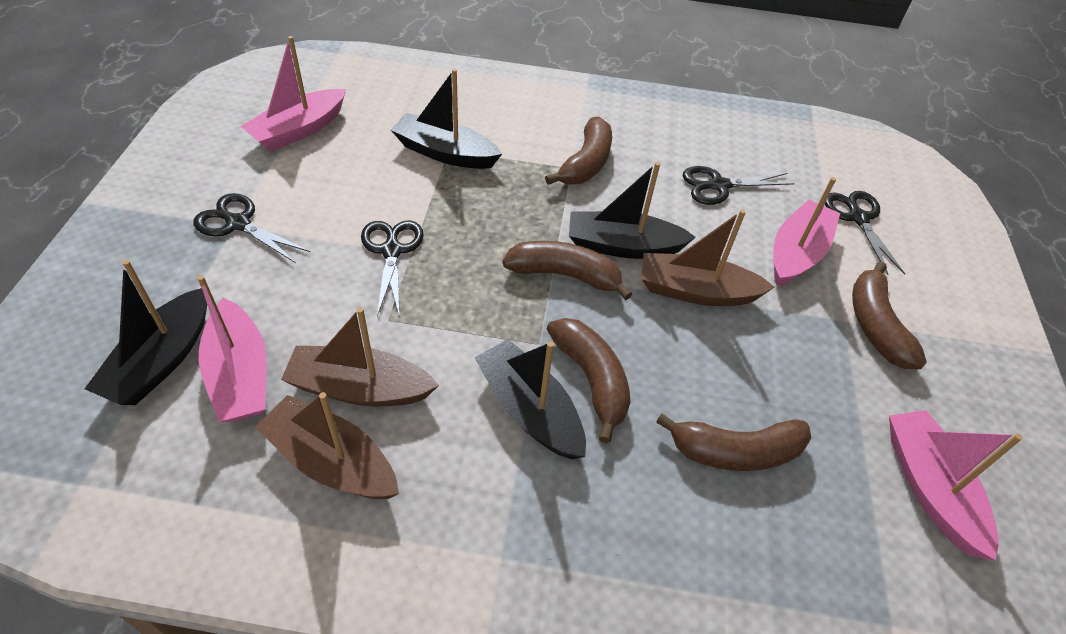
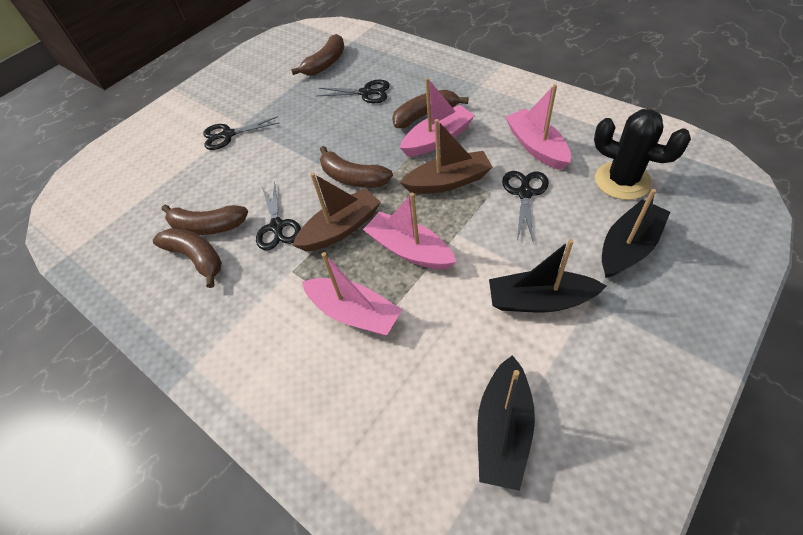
black boat: [85,260,207,405] [391,69,502,169] [475,339,586,459] [569,162,696,259] = 4 -> [477,355,535,491] [489,239,607,313] [602,189,670,278] = 3
black cactus: none = 0 -> [594,109,691,200] = 1
brown boat: [255,392,399,499] [281,307,439,406] [641,210,775,306] = 3 -> [292,173,381,251] [400,119,493,194] = 2

